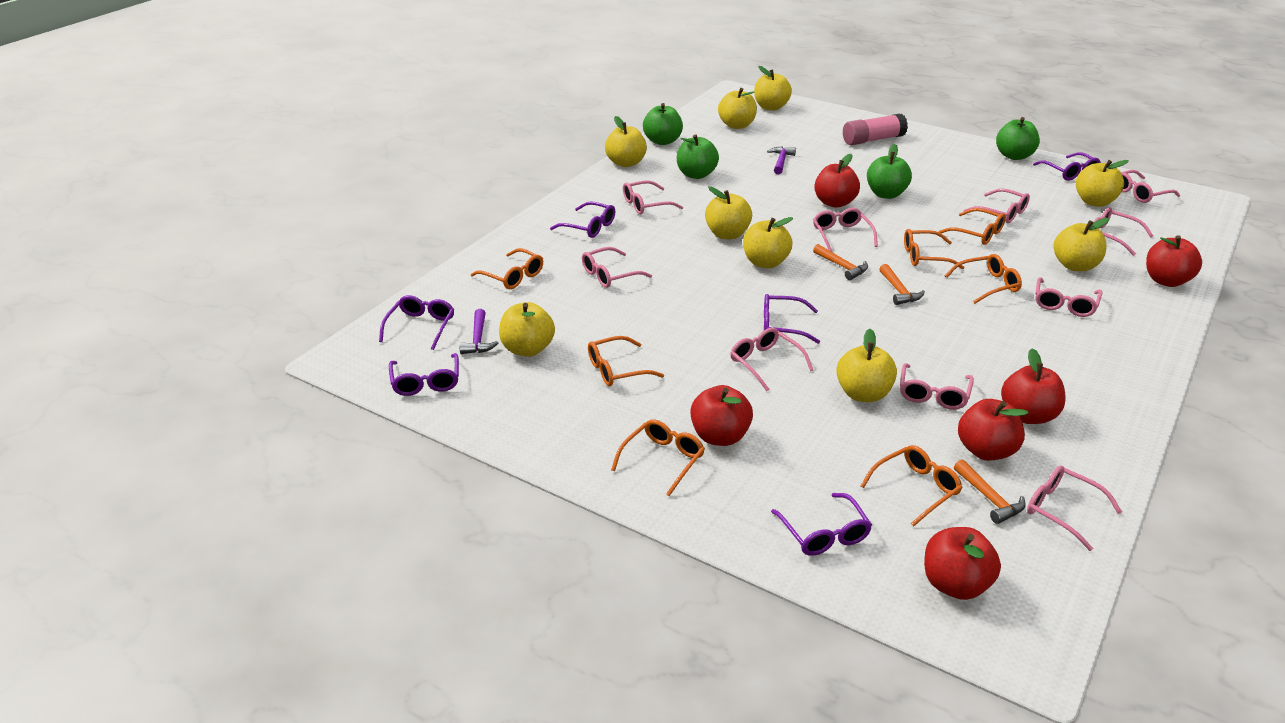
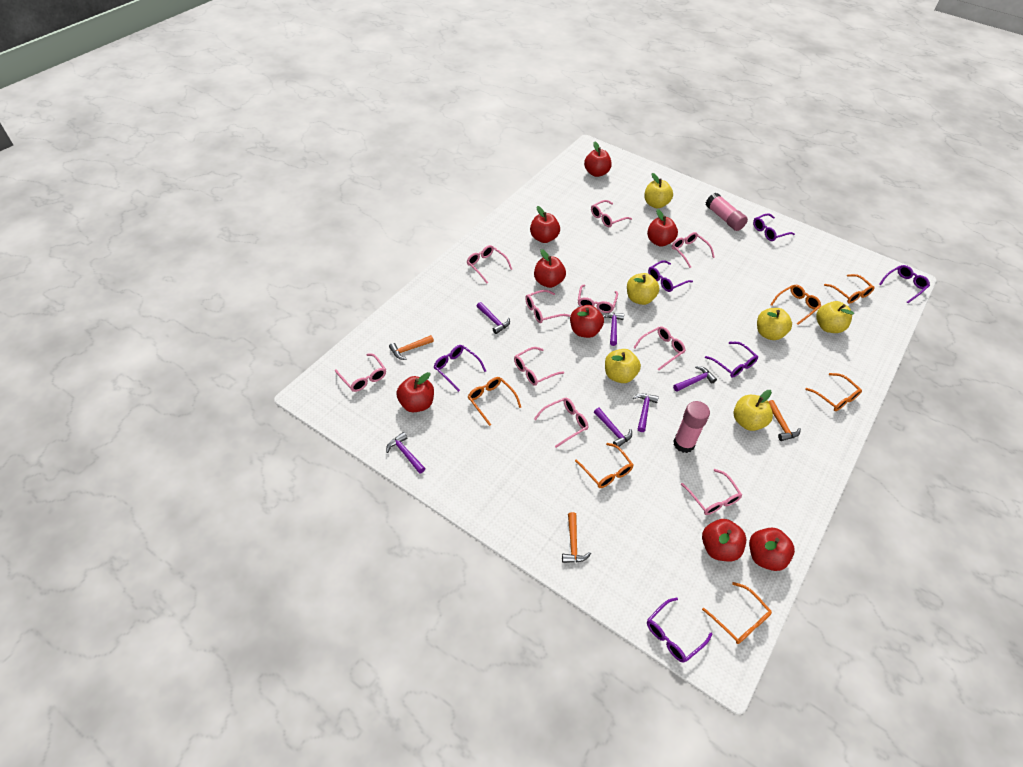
green apple: [643,103,683,145] [677,134,719,179] [867,144,912,199] [996,117,1040,160] = 4 -> none = 0
orange glasses: [471,248,543,289] [588,336,664,386] [611,419,705,496] [861,445,963,527] [904,229,965,269] [938,208,1006,245] [945,254,1022,304] = 7 -> [468,377,521,426] [575,443,633,488] [702,582,772,644] [770,285,821,325] [805,373,862,411] [824,274,875,303] = 6
pink glue stick: [843,113,908,145] = 1 -> [673,401,710,453] [706,193,748,231] = 2
purple hammer: [460,309,498,354] [767,146,796,174] = 2 -> [386,432,426,474] [477,302,510,334] [594,408,632,447] [603,313,624,346] [633,393,659,432] [673,366,717,392] = 6
red apple: [690,385,753,446] [814,154,860,208] [924,527,1001,600] [958,399,1028,461] [1001,348,1066,424] [1146,235,1202,287] = 6 -> [397,372,434,412] [530,206,560,243] [534,249,566,288] [570,305,604,338] [584,142,612,177] [647,209,678,247] [702,519,746,562] [749,527,795,571] = 8
yellow apple: [499,302,555,357] [605,116,647,167] [705,187,752,239] [718,88,757,129] [743,217,793,268] [754,66,792,111] [836,329,897,402] [1054,218,1109,271] [1076,160,1129,207] = 9 -> [605,349,641,383] [627,273,659,305] [644,173,673,208] [734,390,773,431] [757,308,792,340] [816,301,854,333] = 6

